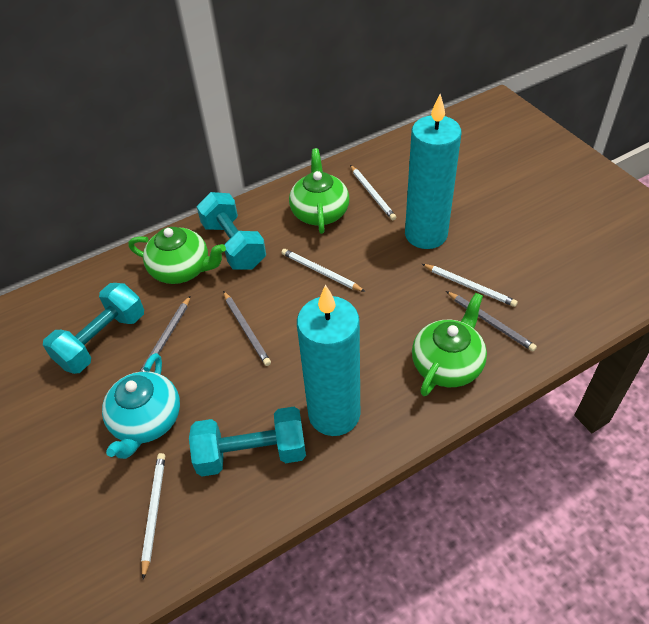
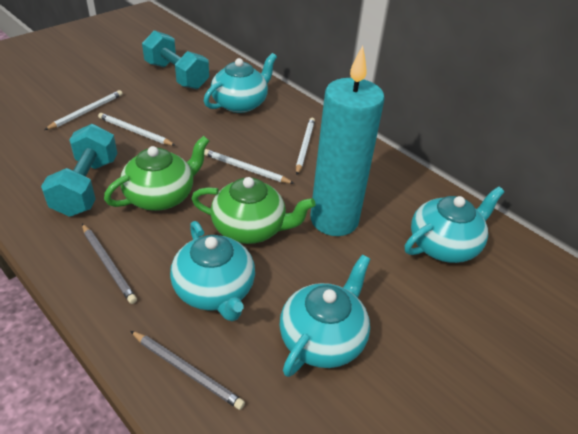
green teapot: [129,227,226,284] [289,148,349,234] [412,293,487,396] = 3 -> [104,136,209,211] [191,177,316,244] = 2
grey pencil: [140,295,191,372] [223,291,271,366] [446,291,537,351] = 3 -> [82,224,137,304] [131,331,245,410] = 2
turquoise candle: [297,285,360,436] [405,94,461,249] = 2 -> [311,46,385,236] = 1
turquoise dumbbell: [43,283,144,374] [189,407,306,477] [197,192,266,270] = 3 -> [41,124,118,217] [142,30,209,89] = 2
turquoise teapot: [102,353,180,459] = 1 -> [170,221,255,321] [204,53,277,113] [280,255,370,377] [405,186,504,263] = 4

